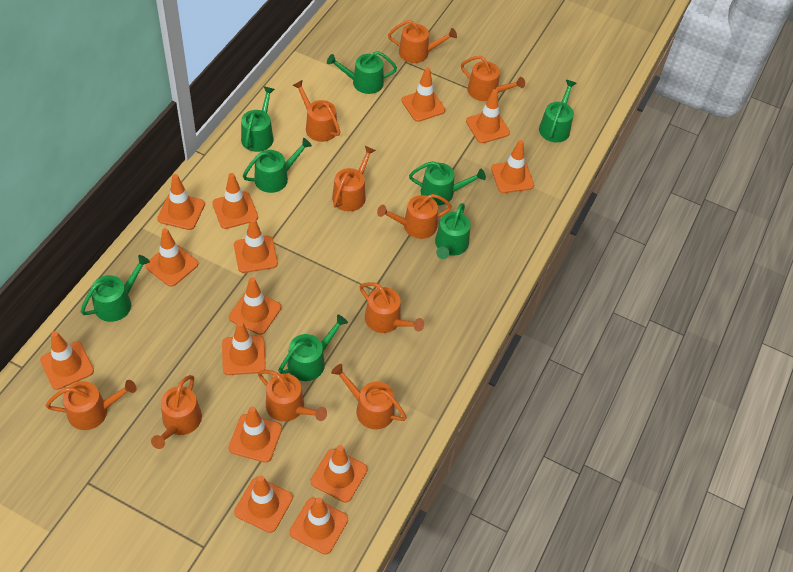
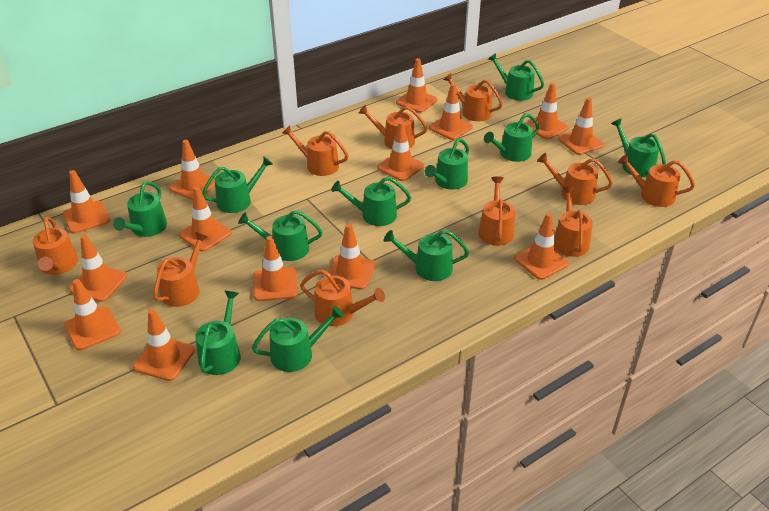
green watering can: [81,255,150,322] [241,86,275,152] [243,138,312,193] [278,314,348,381] [327,51,397,94] [409,161,486,205] [435,203,471,259] [539,80,576,142] = 8 -> [113,181,167,237] [195,291,241,375] [202,156,273,213] [238,210,323,261] [252,306,344,372] [331,177,411,226] [384,230,469,281] [425,138,469,190] [484,113,539,162] [488,53,544,101] [611,118,666,177] = 11

